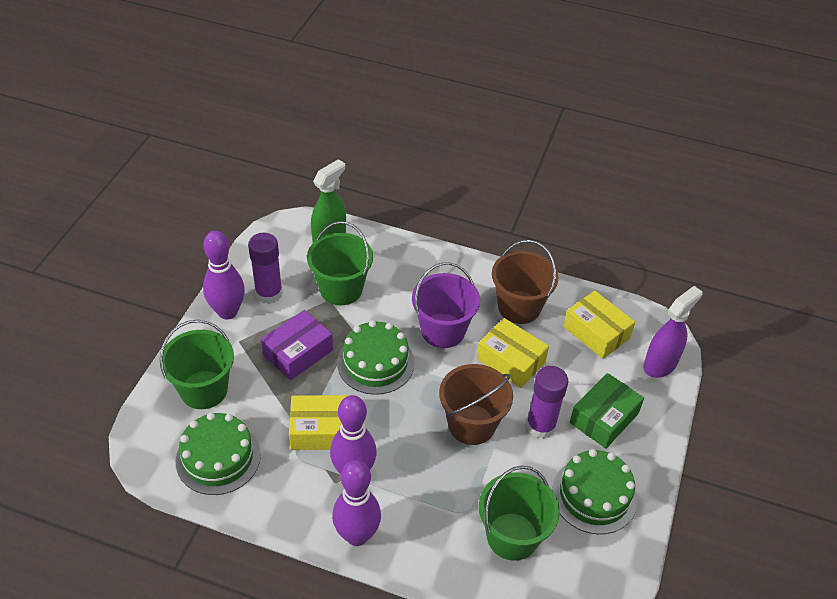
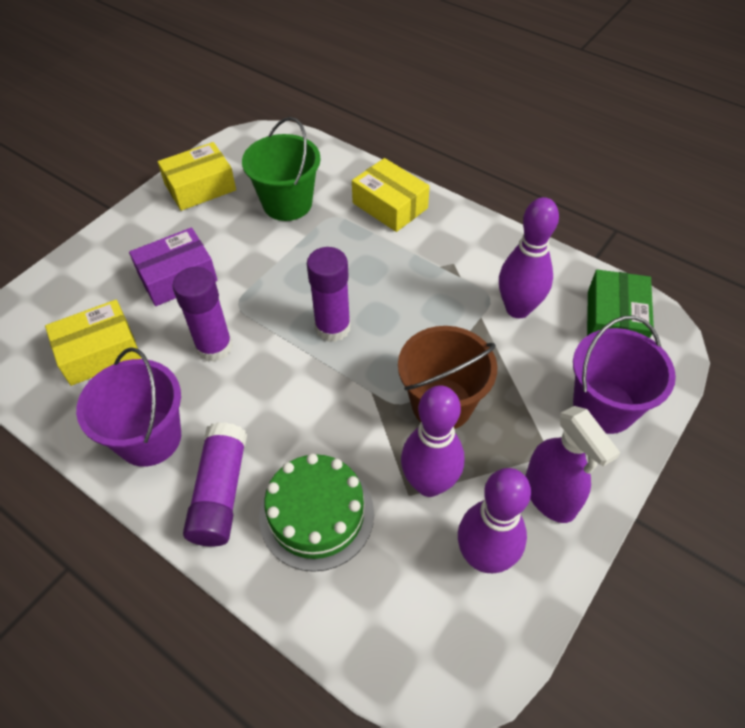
brown bucket: [439,364,513,445] [492,240,558,324] = 2 -> [398,326,497,429] = 1
green bucket: [160,320,234,409] [307,221,373,305] [479,466,560,561] = 3 -> [242,117,321,221] = 1
green cake: [175,412,261,495] [337,320,414,395] [552,449,637,534] = 3 -> [259,453,374,572] = 1
green spray bottle: [311,159,346,243] = 1 -> none = 0
purple bucket: [412,263,480,348] = 1 -> [76,347,181,467] [573,316,676,434] = 2
purple glue stick: [248,233,283,304] [526,366,568,439] = 2 -> [172,267,233,362] [183,422,247,547] [307,247,351,342] = 3

